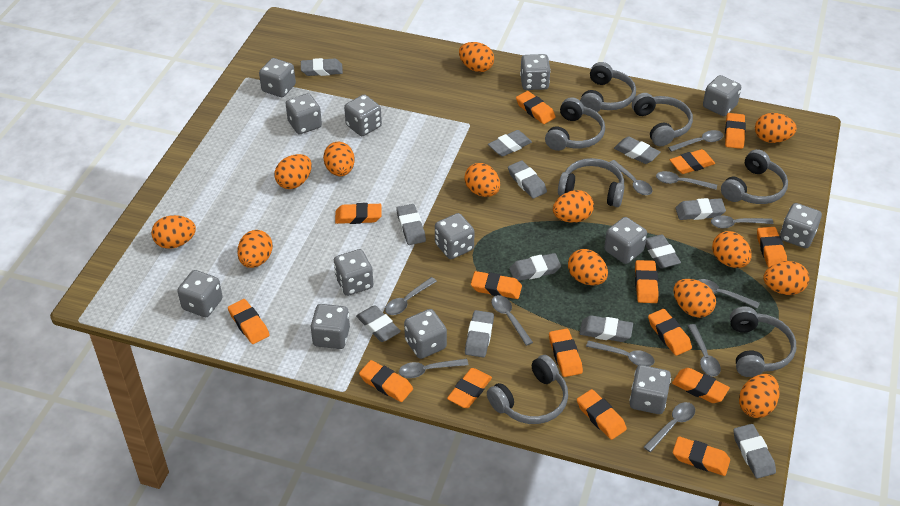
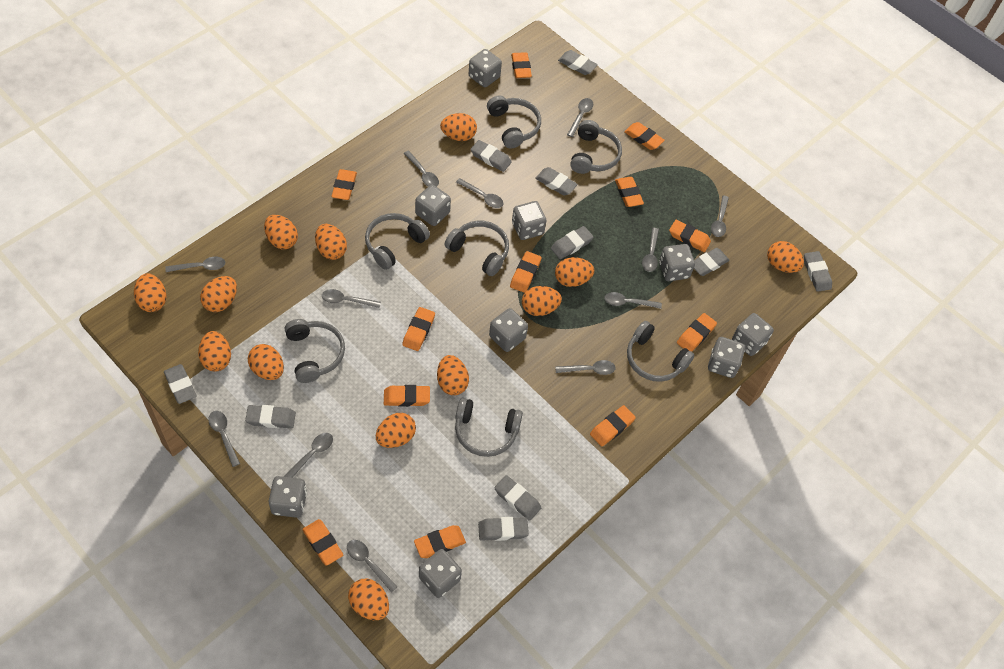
grey dice: [177,270,223,317] [259,58,296,97] [285,93,322,134] [311,304,350,349] [334,249,373,296] [344,95,382,136] [404,309,447,359] [435,213,475,259] [520,54,551,90] [604,217,647,264] [629,365,671,414] [703,75,741,116] [780,203,822,248] = 13 -> [269,476,307,518] [415,185,451,226] [419,549,462,598] [469,49,502,87] [489,308,528,352] [512,201,547,240] [659,244,695,281] [708,337,745,378] [732,313,774,356] = 9
grey eraser: [301,58,343,76] [356,305,401,342] [396,204,426,245] [465,310,494,358] [488,130,532,157] [508,161,547,199] [509,253,561,281] [580,315,633,342] [614,136,661,164] [645,235,681,268] [676,198,726,220] [733,424,776,479] = 12 -> [164,364,196,404] [245,405,296,428] [471,140,512,172] [478,517,529,541] [494,475,541,521] [535,167,577,195] [551,226,594,259] [558,50,598,75] [694,248,730,276] [804,251,832,292] = 10
grey spoon: [385,277,437,315] [399,359,468,378] [491,295,533,346] [586,340,655,366] [610,160,652,195] [644,402,695,452] [656,171,717,190] [668,130,723,152] [688,324,721,376] [698,279,760,309] [711,215,774,228] = 11 -> [165,257,225,272] [209,411,240,467] [283,433,333,478] [322,289,381,308] [347,540,398,592] [403,150,439,187] [456,178,503,208] [555,360,616,375] [567,98,593,137] [604,292,662,309] [642,228,659,272] [711,195,729,237] = 12
orange eraser: [228,299,270,344] [335,203,382,224] [359,360,413,402] [447,368,492,408] [471,271,522,299] [516,91,556,124] [549,328,583,377] [577,389,627,440] [635,260,659,303] [648,309,692,356] [670,149,715,174] [672,368,730,403] [673,436,730,476] [725,113,746,149] [757,227,787,268] = 15 -> [302,519,343,566] [331,169,357,200] [384,385,430,407] [402,307,435,351] [414,525,466,558] [510,251,542,293] [511,52,532,78] [590,405,636,447] [615,177,644,207] [624,122,665,150] [669,220,711,252] [677,313,717,352] = 12

